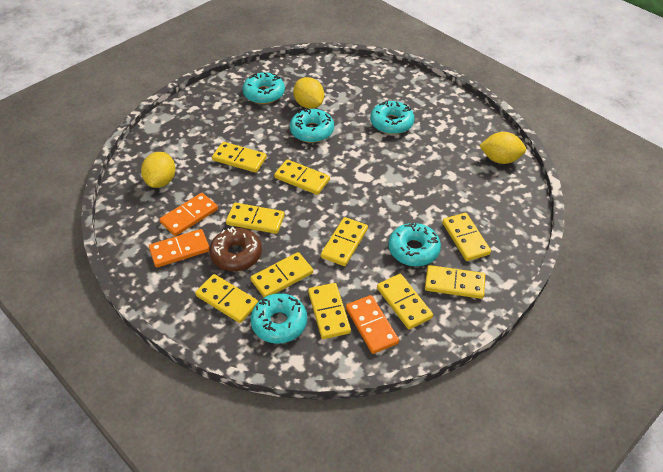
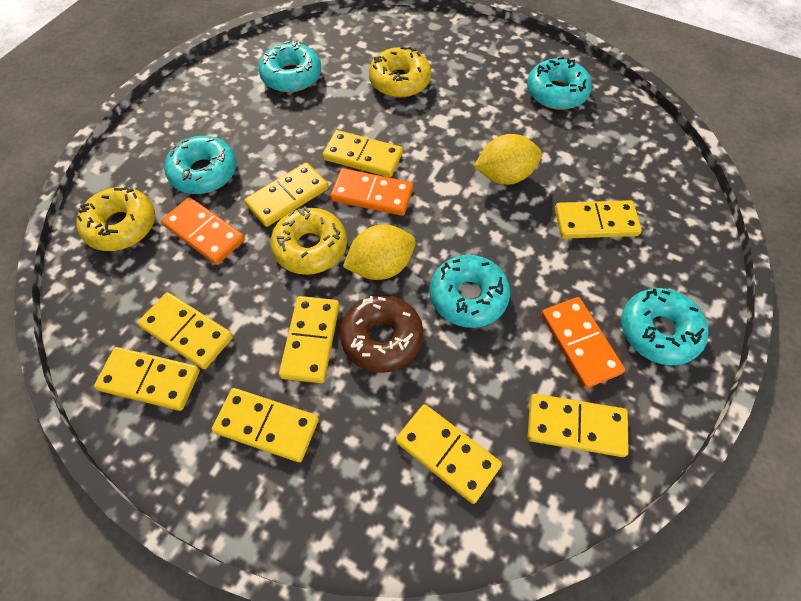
yellow domino: [195,274,258,323] [212,142,267,173] [226,203,285,234] [251,252,313,297] [274,159,330,195] [308,283,351,339] [321,217,368,266] [377,274,433,329] [425,265,485,299] [442,213,491,261] = 10 -> [94,347,200,411] [138,292,233,369] [212,388,319,462] [244,162,328,227] [279,296,339,383] [323,130,403,178] [396,404,502,504] [528,394,629,457] [555,200,642,239] = 9
yellow donut: none = 0 -> [76,186,155,251] [270,207,347,275] [369,47,431,98] = 3
yellow lemon: [141,152,175,188] [293,77,324,109] [479,132,526,164] = 3 -> [343,225,416,280] [474,134,542,185] = 2

